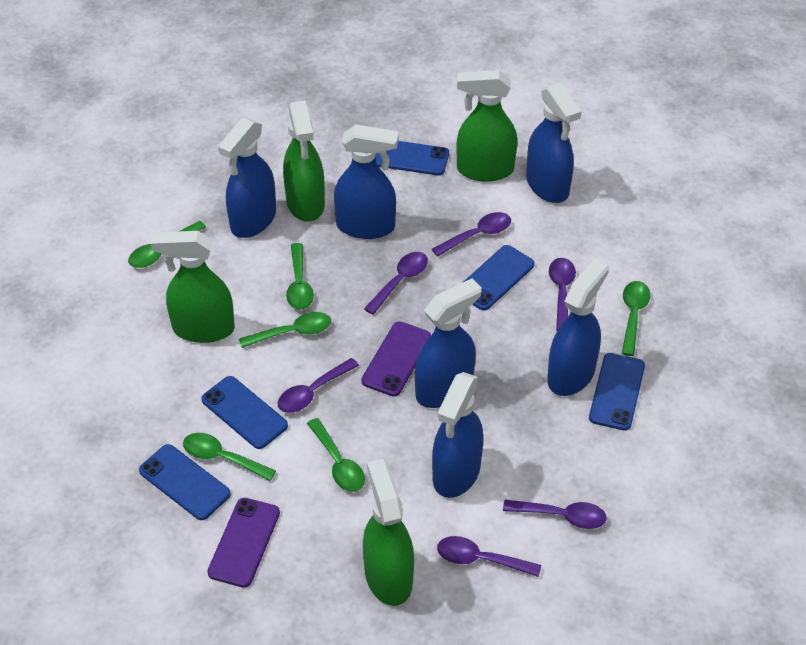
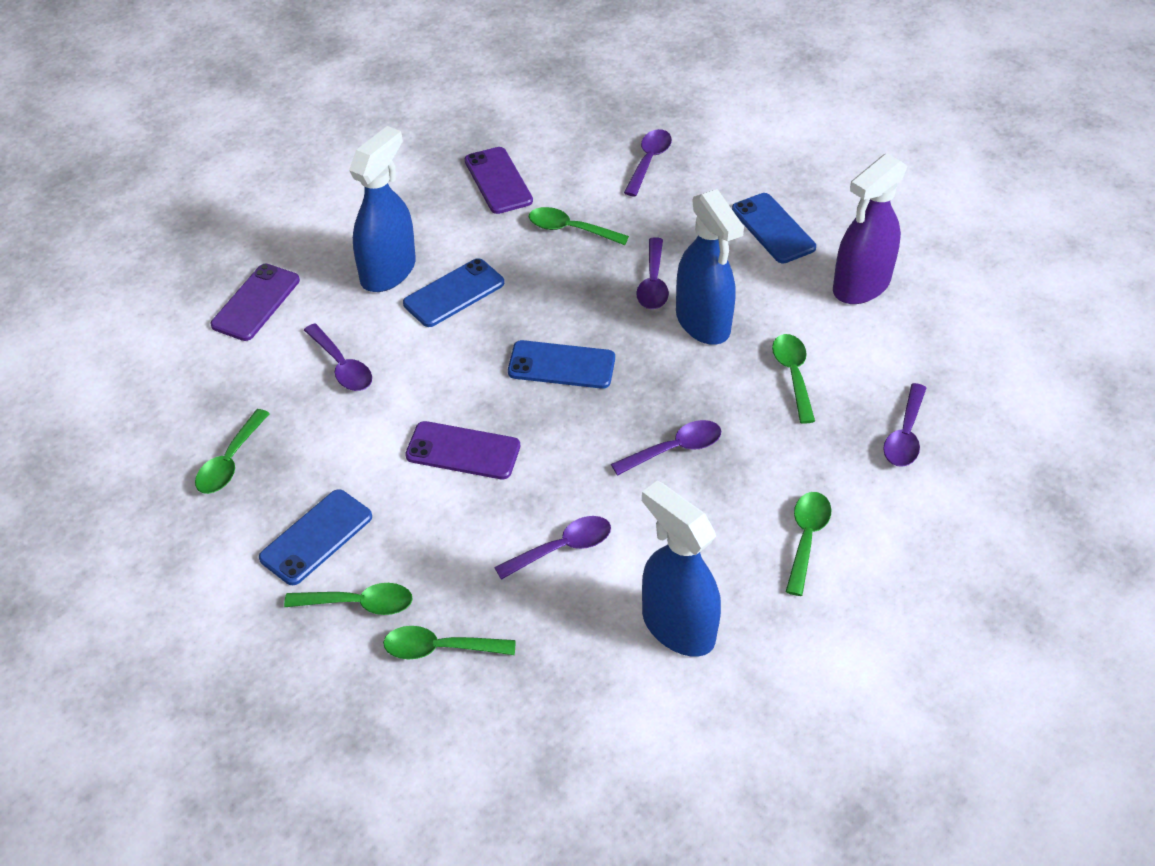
blue phone: [139,444,231,520] [201,376,288,449] [375,141,449,175] [462,245,534,311] [589,353,645,430] = 5 -> [259,489,372,585] [403,258,504,327] [508,340,615,389] [732,193,816,263] = 4
blue spray bottle: [218,118,276,238] [334,125,399,239] [415,278,482,408] [432,372,483,498] [526,82,582,203] [547,259,609,396] = 6 -> [349,126,416,292] [642,481,721,657] [676,189,744,345] = 3
green spray bottle: [151,231,235,343] [283,100,325,222] [363,459,414,606] [456,70,517,182] = 4 -> none = 0
purple phone: [207,498,280,588] [361,321,431,396] = 2 -> [211,264,300,341] [405,421,520,479] [465,147,533,214] = 3
purple spray bottle: none = 0 -> [833,153,908,304] = 1

